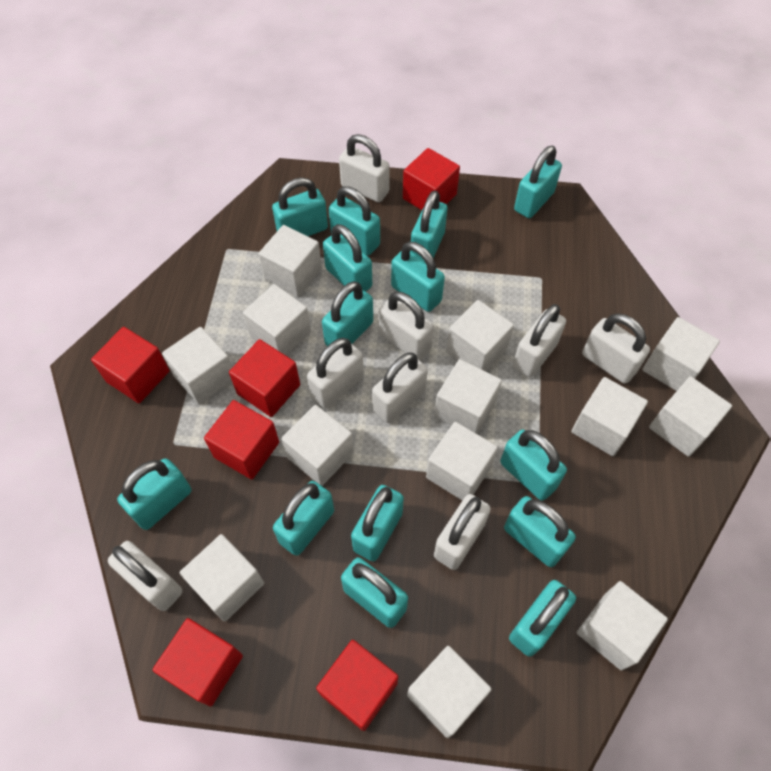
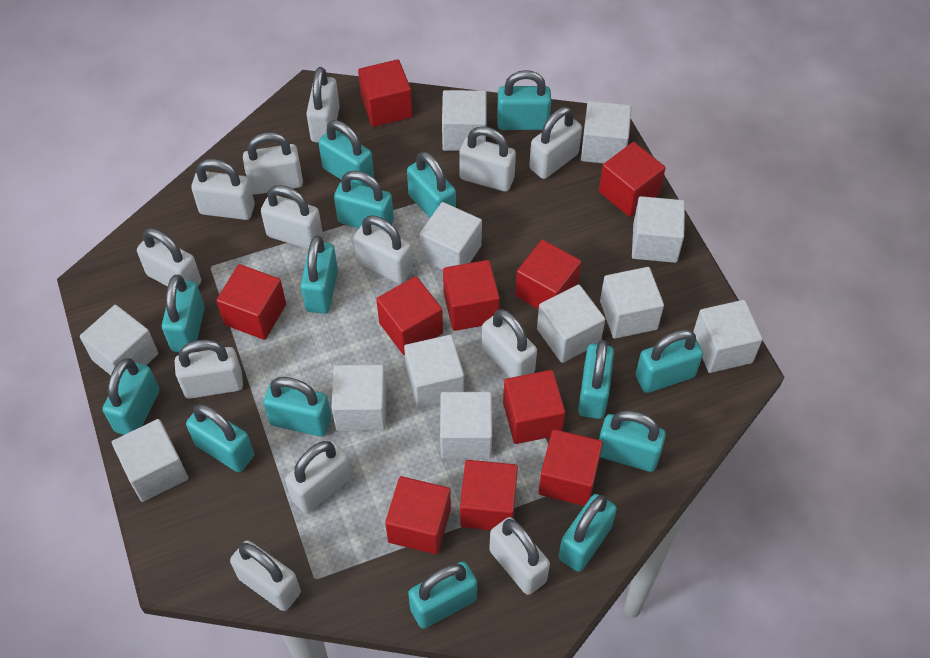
red cube: [91,327,170,403] [153,618,243,707] [204,400,279,479] [229,339,300,417] [316,640,398,731] [403,148,460,210] = 6 -> [216,264,286,340] [358,59,412,127] [376,276,443,355] [385,476,451,554] [443,260,500,331] [460,460,518,530] [503,370,565,444] [515,240,581,309] [539,429,603,506] [599,142,666,217] = 10
white cube: [162,327,232,405] [180,534,264,622] [243,284,311,355] [259,225,322,297] [281,405,354,486] [407,646,492,738] [426,422,498,500] [434,359,502,434] [446,300,514,371] [571,377,648,456] [577,581,668,671] [642,317,720,391] [649,376,732,457] = 13 -> [80,305,158,375] [112,419,188,502] [331,365,387,431] [404,335,464,409] [419,202,482,270] [440,392,492,459] [442,90,487,151] [537,284,605,363] [581,101,632,164] [600,267,664,339] [632,196,685,263] [693,300,763,373] = 12
white padlock: [108,541,182,611] [307,338,364,409] [339,134,390,202] [372,352,428,423] [378,291,434,360] [434,494,491,570] [513,304,566,377] [582,314,650,384] = 8 -> [137,228,201,287] [175,340,243,399] [191,159,255,220] [230,540,301,611] [243,132,303,195] [261,185,323,249] [285,441,351,513] [306,67,340,142] [353,216,413,284] [459,126,516,192] [482,309,537,378] [489,517,550,595] [529,107,582,179] = 13

